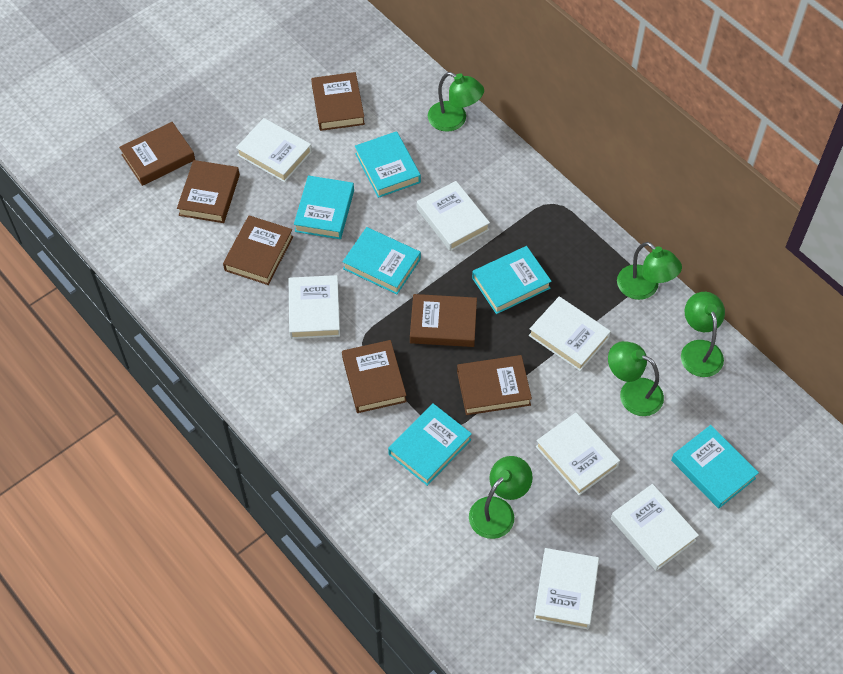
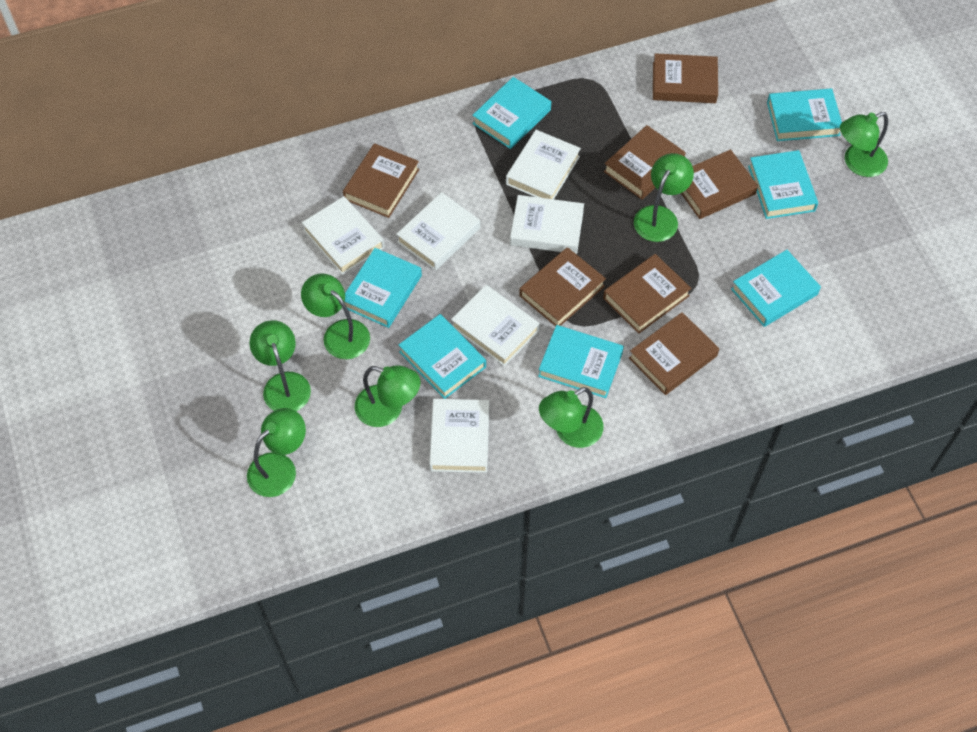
green lamp: [428,72,484,132] [469,456,533,539] [608,341,664,416] [617,242,682,300] [681,292,725,377] = 5 -> [247,408,306,497] [249,320,311,411] [301,273,370,359] [355,365,421,427] [539,387,603,448] [634,153,694,242] [840,112,888,177] = 7
turquoise book: [294,175,354,239] [343,227,421,294] [355,131,421,198] [388,403,472,486] [472,246,552,314] [671,425,759,509] = 6 -> [344,248,422,328] [399,314,486,399] [472,77,551,149] [538,325,624,398] [731,250,821,327] [748,150,818,219] [767,88,842,141] = 7
white book: [236,118,312,182] [289,275,340,339] [417,181,490,251] [529,296,611,371] [534,548,599,629] [536,413,620,495] [611,484,699,571] = 7 -> [302,196,384,275] [396,192,480,271] [429,399,489,473] [451,285,540,367] [506,130,581,199] [510,195,584,254] = 6

